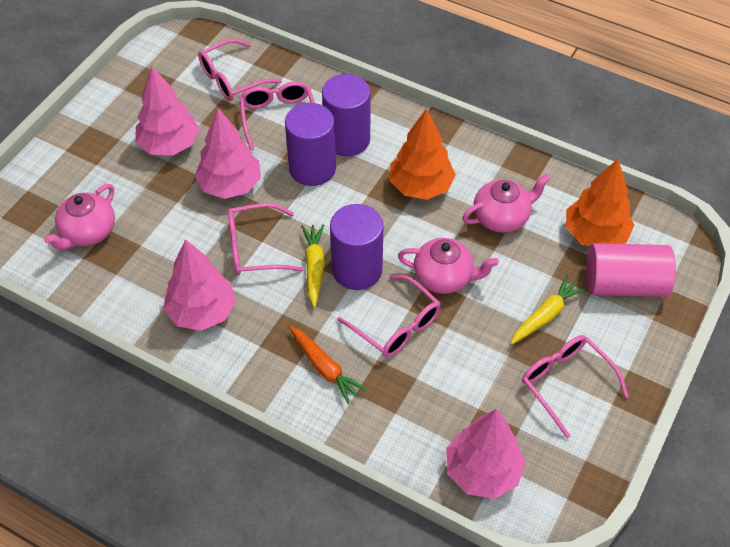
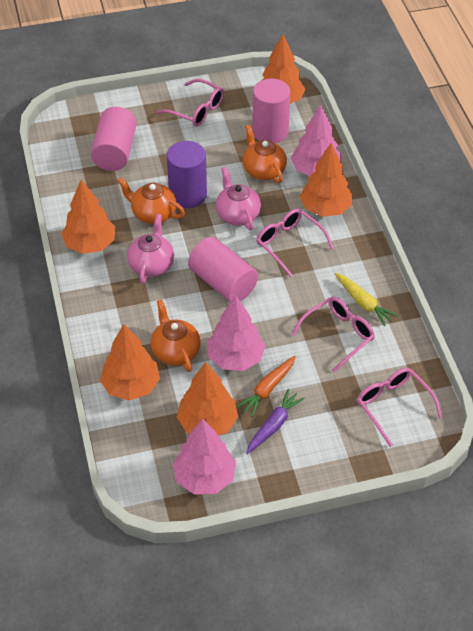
orange teapot: none = 0 -> [117,177,185,224] [151,299,201,372] [243,125,287,183] = 3
orange tree: [390,109,456,200] [566,159,635,246] = 2 -> [61,180,115,254] [100,324,160,401] [177,362,238,436] [261,34,306,104] [300,143,352,217] = 5
pink cylinder: [586,243,676,297] = 1 -> [91,107,137,171] [188,237,258,302] [252,79,290,143] = 3
pink glasses: [198,39,282,101] [228,203,303,275] [239,81,315,151] [337,275,441,357] [522,335,628,438] = 5 -> [156,79,224,126] [256,209,334,277] [291,297,375,373] [357,368,443,447] = 4
pink teapot: [44,184,115,251] [398,238,499,294] [462,174,551,233] = 3 -> [127,214,174,284] [216,167,261,230] = 2
pink tree: [136,66,199,156] [163,239,236,331] [195,108,261,199] [446,409,526,499] = 4 -> [173,418,236,495] [207,295,265,371] [291,105,342,176] = 3
purple carrot: none = 0 -> [246,389,305,454] = 1
purple cylinder: [285,103,336,186] [322,74,371,156] [330,204,384,290] = 3 -> [167,141,207,208] = 1
yellow carrot: [301,224,324,308] [510,275,586,345] = 2 -> [335,273,398,326] = 1

